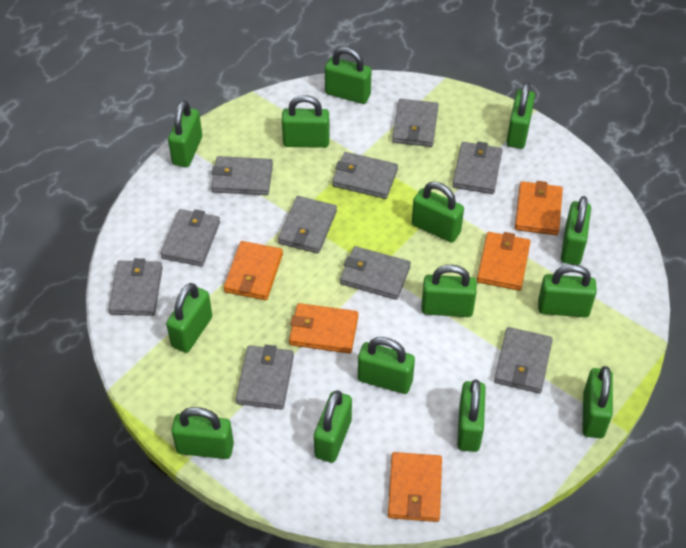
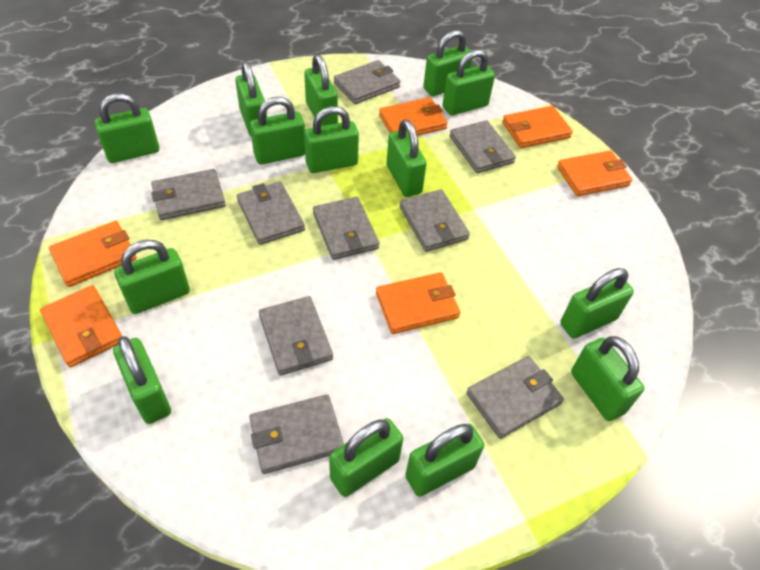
grey wallet: [109,258,163,316] [160,209,220,267] [211,156,273,195] [236,345,294,410] [278,196,337,253] [332,152,398,199] [340,246,411,300] [392,99,439,147] [452,142,502,194] [494,327,553,393] = 10 -> [151,169,226,220] [237,181,305,245] [249,394,344,474] [259,296,333,375] [313,197,379,260] [334,60,400,104] [399,189,470,252] [450,120,516,173] [467,356,564,439] = 9
orange wallet: [224,241,283,300] [289,303,358,353] [388,452,442,522] [477,232,531,291] [515,181,563,235] = 5 -> [40,285,123,368] [49,221,137,287] [376,272,460,334] [379,97,448,136] [502,106,573,148] [557,151,632,196] = 6

